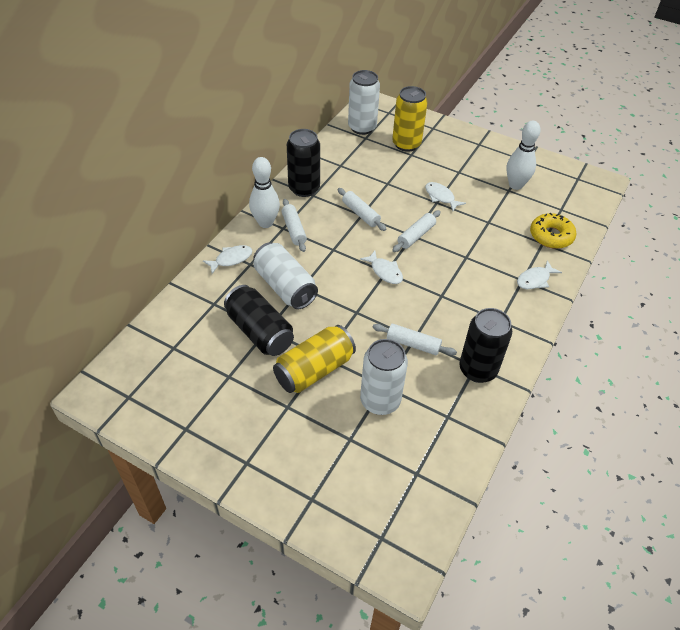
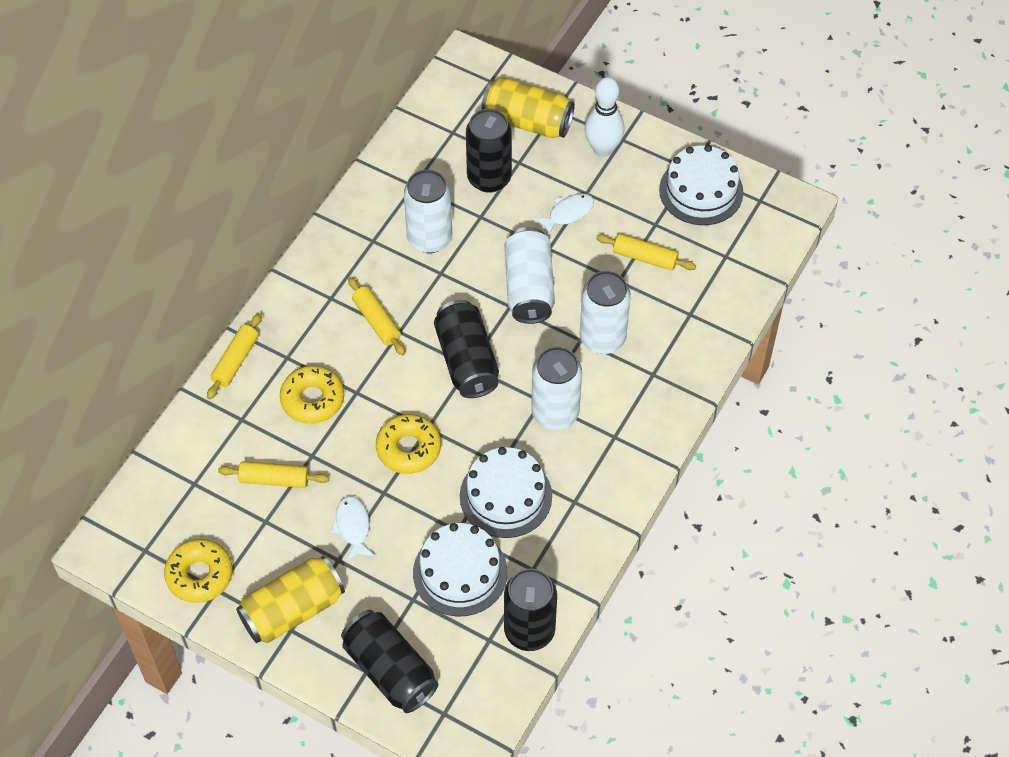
black can: [224,285,294,356] [287,129,320,197] [459,308,512,383] = 3 -> [341,610,438,713] [434,300,499,398] [466,109,512,193] [504,569,557,651] = 4
white bowling pin: [249,157,280,228] [506,121,541,190] = 2 -> [584,77,625,157] = 1
white cake: none = 0 -> [413,523,508,616] [460,447,552,538] [659,145,744,225] = 3
white can: [253,242,318,309] [348,70,380,135] [360,339,408,415] = 3 -> [404,169,452,253] [505,227,555,324] [531,347,582,430] [579,271,631,354] = 4
white fish: [203,245,252,274] [360,251,403,284] [425,182,466,211] [517,260,562,289] = 4 -> [331,496,375,562] [533,193,594,237] = 2
white rolling pin: [282,199,307,252] [338,188,386,231] [373,324,457,355] [392,210,441,252] = 4 -> none = 0
yellow donut: [530,213,576,249] = 1 -> [164,539,233,603] [280,365,344,424] [376,414,441,474] = 3
yellow rolling pin: none = 0 -> [207,313,262,399] [218,461,329,488] [348,277,405,355] [596,234,696,271] = 4

